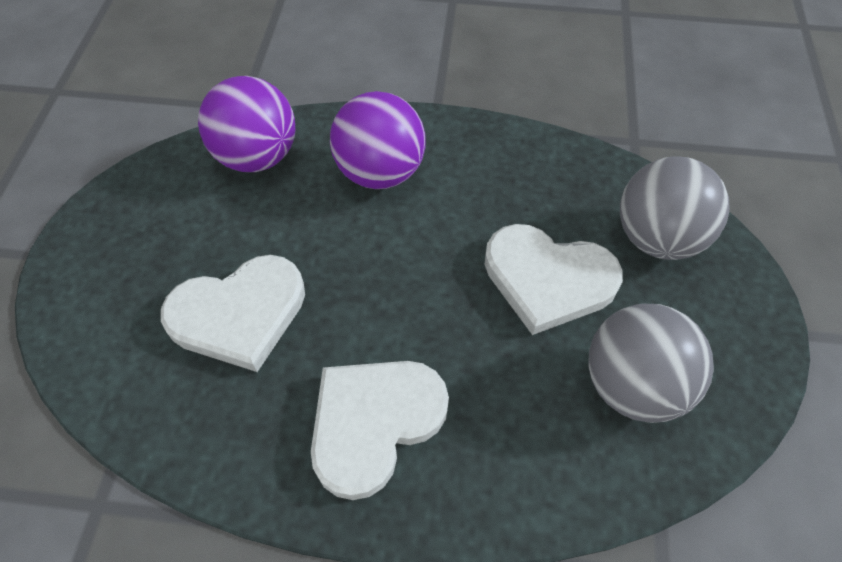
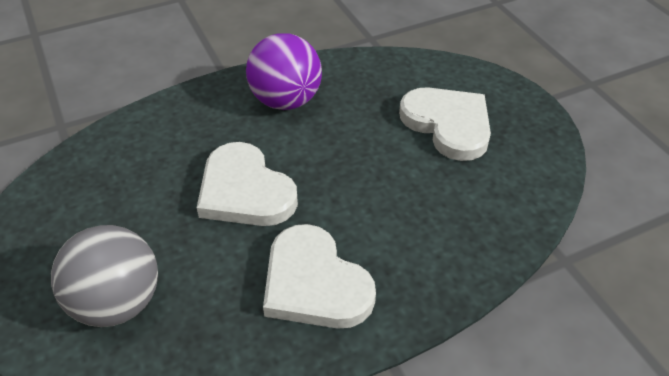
grey ball: [588,304,714,423] [620,157,729,260] = 2 -> [51,225,158,327] = 1
purple ball: [198,76,295,172] [330,91,426,189] = 2 -> [246,33,322,110] = 1

